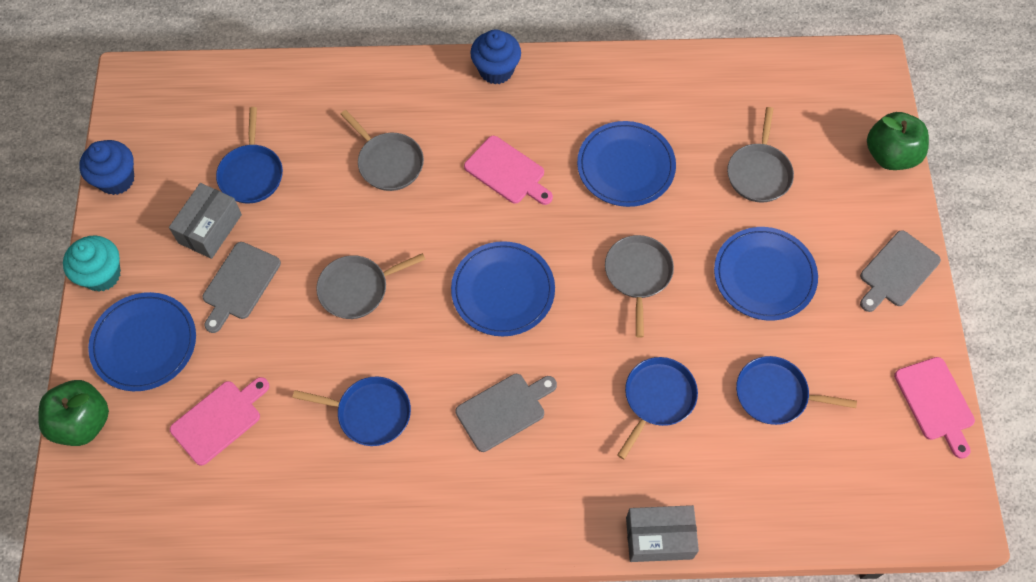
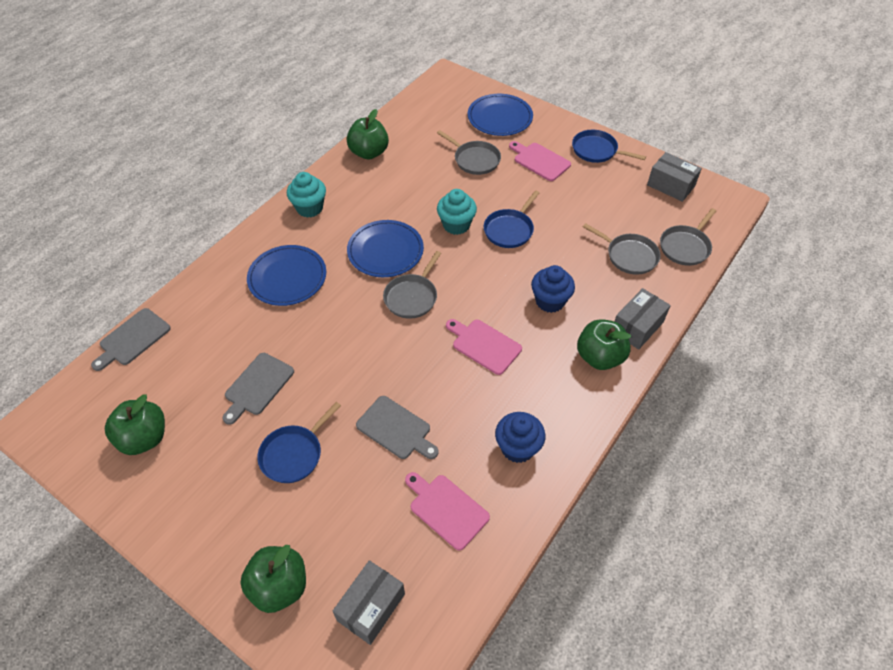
blue pan: [216,107,283,204] [293,377,411,446] [617,357,698,459] [736,356,857,425] = 4 -> [257,402,341,483] [484,191,539,248] [572,130,646,163] = 3
blue plate: [88,292,196,391] [451,241,555,336] [577,121,676,207] [714,227,818,320] = 4 -> [247,245,326,306] [347,220,424,277] [468,94,533,136] = 3
green apple: [38,380,109,446] [867,112,929,170] = 2 -> [105,395,165,455] [240,545,306,613] [347,109,389,160] [577,319,631,370] = 4
grey box: [169,183,242,259] [626,505,699,562] = 2 -> [333,560,405,645] [614,288,671,350] [647,152,702,202] = 3
turquoise cupcake: [63,236,121,292] = 1 -> [287,172,326,218] [437,189,477,235] = 2

